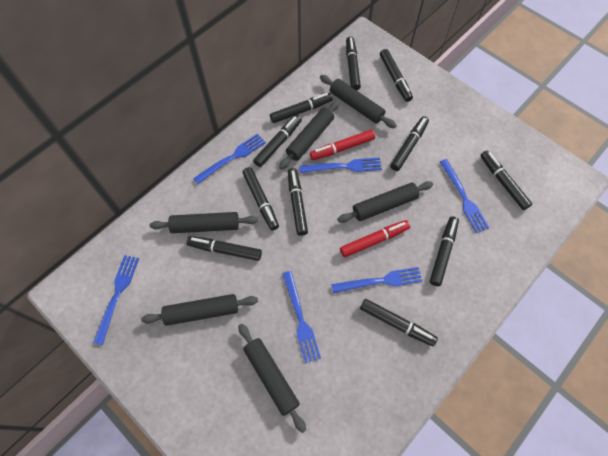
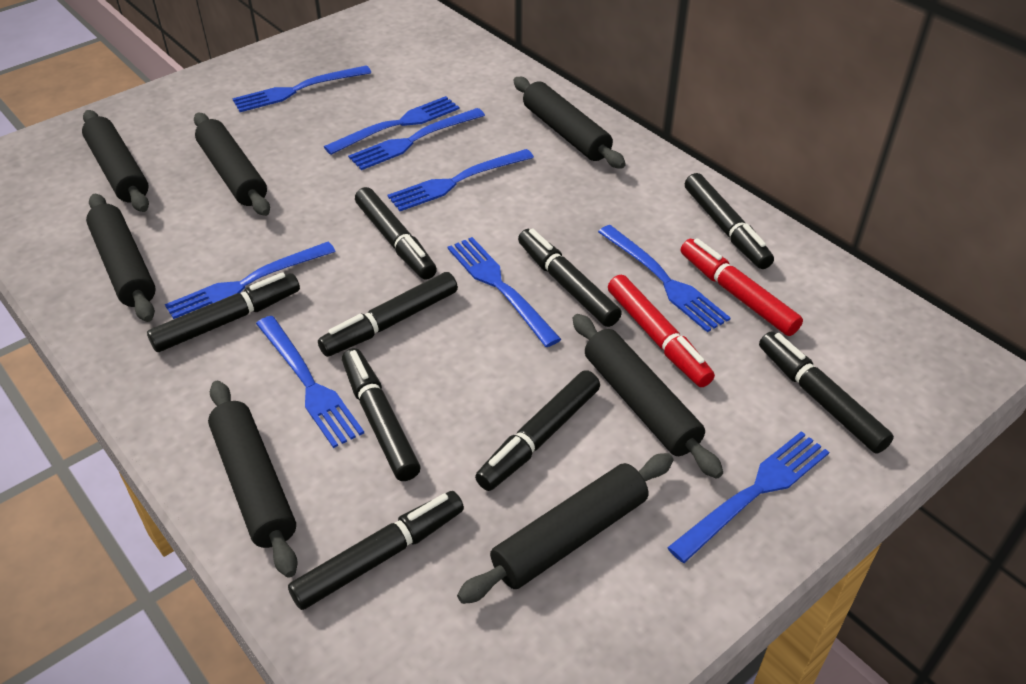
black marker: [186,236,262,261] [242,167,279,230] [253,115,302,167] [270,93,333,123] [288,168,308,236] [346,37,361,90] [360,299,438,347] [380,49,413,102] [390,116,429,171] [430,216,459,286] [480,151,532,210] = 11 -> [147,272,300,352] [288,491,464,610] [318,272,458,357] [342,348,421,481] [355,187,437,280] [475,370,600,491] [518,228,622,327] [685,173,774,269] [759,332,894,454] = 9
black rolling pin: [141,294,258,326] [149,212,258,233] [238,324,306,433] [279,100,340,169] [320,75,397,128] [337,181,433,223] = 6 -> [82,110,149,212] [86,193,156,322] [194,113,270,216] [208,381,298,578] [457,453,673,604] [514,77,626,169] [573,314,723,479] = 7
blue fork: [93,255,139,345] [193,134,266,184] [282,271,321,363] [300,157,382,173] [331,267,423,293] [440,159,490,233] = 6 -> [165,242,336,319] [232,65,371,112] [256,316,364,448] [324,96,459,155] [348,108,485,170] [388,149,534,211] [448,237,561,347] [598,225,731,332] [667,431,829,563] = 9

